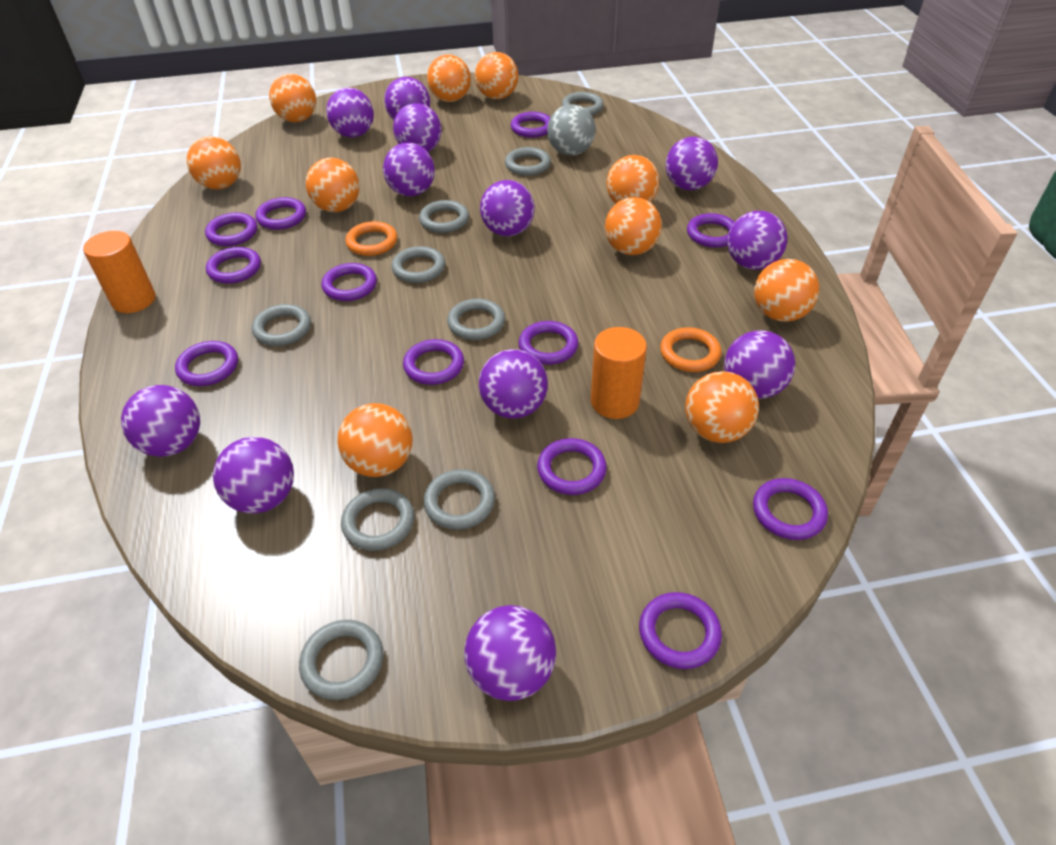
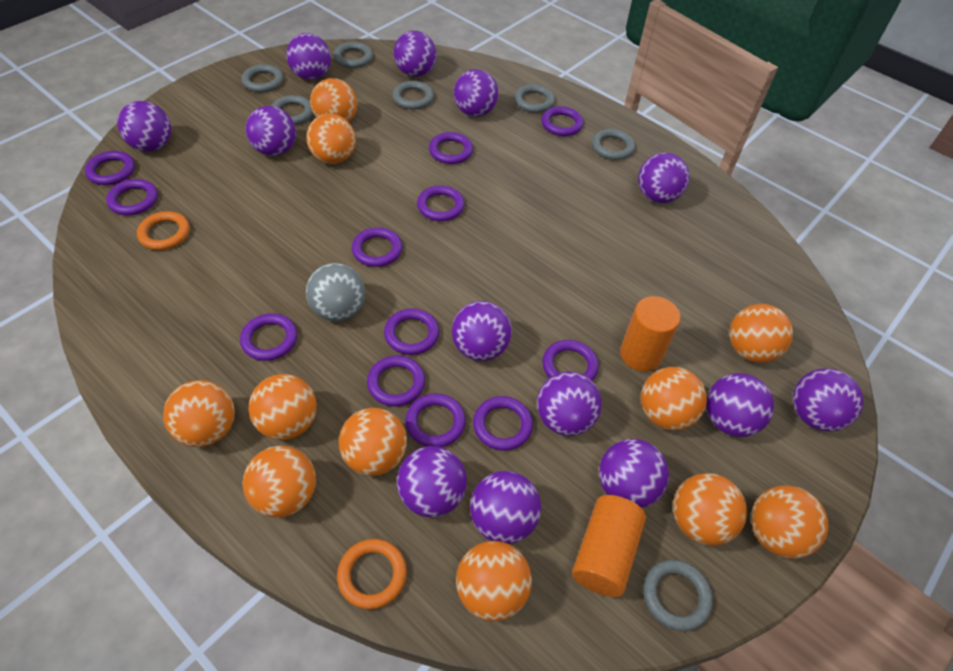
grey ring: [252,304,311,346] [299,620,383,700] [341,488,414,551] [391,246,445,283] [419,200,469,233] [423,469,495,530] [447,298,505,340] [505,147,551,176] [562,92,604,115] = 9 -> [241,64,283,92] [271,95,313,125] [333,42,373,68] [392,81,434,109] [514,84,555,113] [592,129,635,160] [643,560,713,631] = 7
orange ball: [187,137,241,189] [269,74,316,122] [306,158,360,212] [338,403,413,477] [427,55,471,102] [475,52,518,99] [605,197,662,255] [607,155,660,203] [685,371,759,443] [754,259,819,322] = 10 -> [163,380,235,447] [243,445,316,517] [249,374,317,440] [306,114,356,164] [310,78,357,122] [339,408,407,476] [456,541,532,621] [641,367,707,430] [673,473,747,546] [729,304,793,363] [751,485,828,559] = 11
purple ball: [121,385,200,457] [213,437,294,514] [326,88,374,137] [383,143,435,196] [384,77,430,120] [393,103,442,152] [464,605,556,701] [479,349,548,418] [480,180,535,236] [666,136,718,190] [724,330,795,399] [727,211,787,270] = 12 -> [117,101,171,152] [246,106,296,156] [286,33,331,80] [394,31,436,77] [397,446,467,517] [452,301,512,361] [454,69,498,117] [470,471,541,544] [537,371,602,436] [599,439,669,508] [638,153,689,203] [706,373,774,437] [793,368,863,432] = 13

